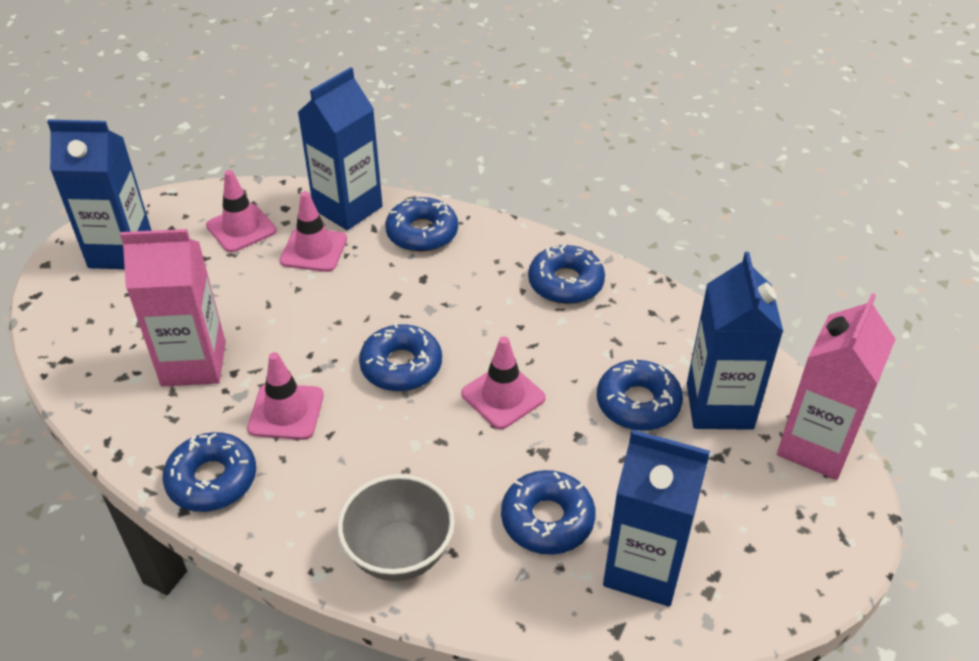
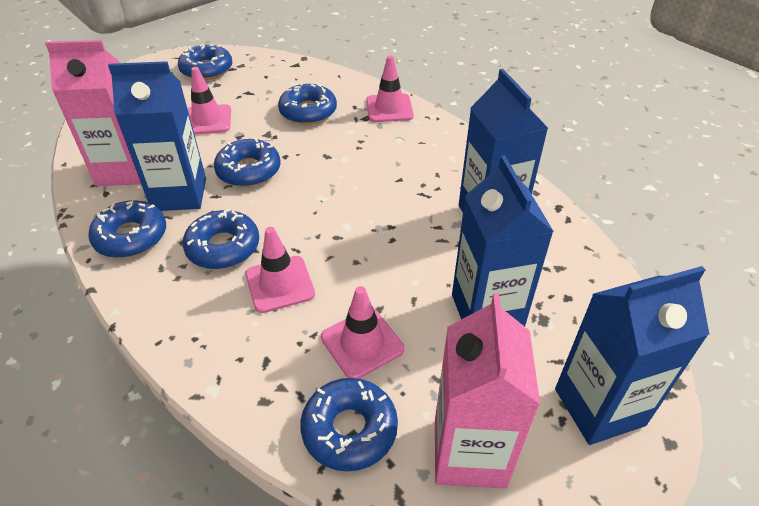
grey bowl: [337,474,455,581] = 1 -> none = 0

